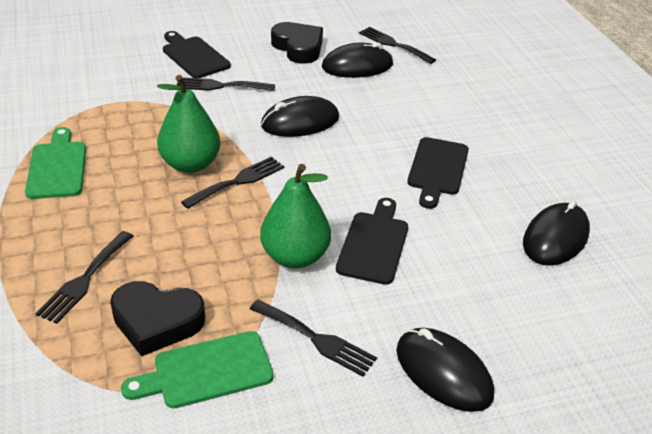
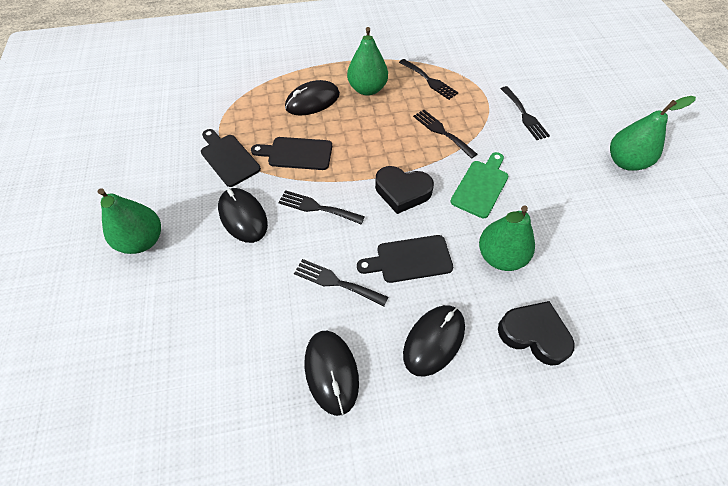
green cutting board: [25,127,86,199] [121,331,274,408] = 2 -> [450,152,508,218] = 1
green pear: [157,75,221,173] [260,164,331,268] = 2 -> [98,188,161,254] [347,27,388,96] [479,206,535,271] [610,96,696,171] = 4

